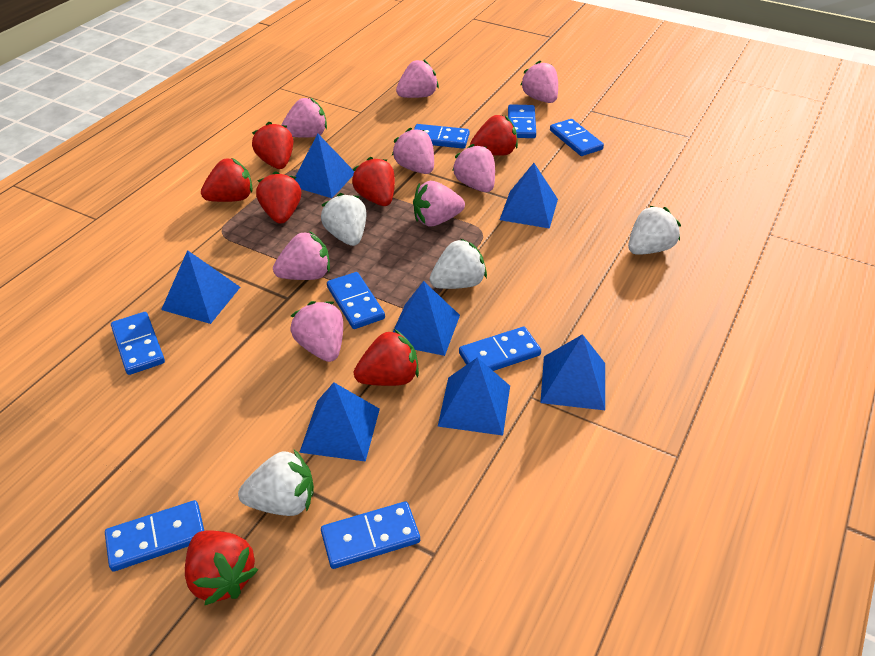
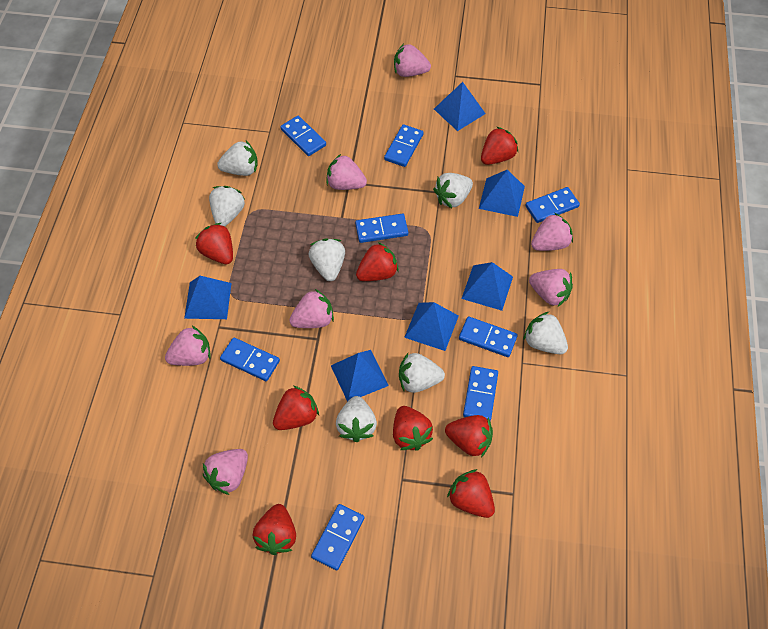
blue pyramid: [161,250,240,324] [295,134,355,198] [299,383,380,462] [393,281,460,356] [438,358,510,436] [500,163,558,229] [540,334,605,410] = 7 -> [184,276,231,319] [331,350,389,402] [404,302,459,351] [434,82,486,131] [461,262,513,311] [479,170,525,217] = 6
pink strawberry: [273,231,330,280] [282,98,327,138] [291,301,343,362] [392,128,434,174] [396,60,439,98] [413,181,465,227] [452,144,495,192] [520,61,558,103] = 8 -> [165,326,211,366] [203,449,248,495] [289,289,334,328] [326,154,367,190] [394,44,431,77] [529,269,573,307] [531,213,573,251] = 7
red strawberry: [185,530,258,606] [201,158,253,202] [252,122,293,169] [256,171,301,224] [352,157,395,206] [354,329,419,386] [470,115,518,156] = 7 -> [195,223,233,264] [252,504,296,555] [273,386,319,430] [356,242,399,281] [393,406,433,450] [445,415,493,457] [447,469,495,518] [481,127,518,165] = 8
white strawberry: [238,449,314,516] [321,193,367,246] [430,238,487,289] [628,206,681,255] = 4 -> [209,186,245,227] [217,141,258,176] [309,239,345,281] [336,396,377,443] [399,353,445,393] [433,173,473,208] [523,312,568,354] = 7

